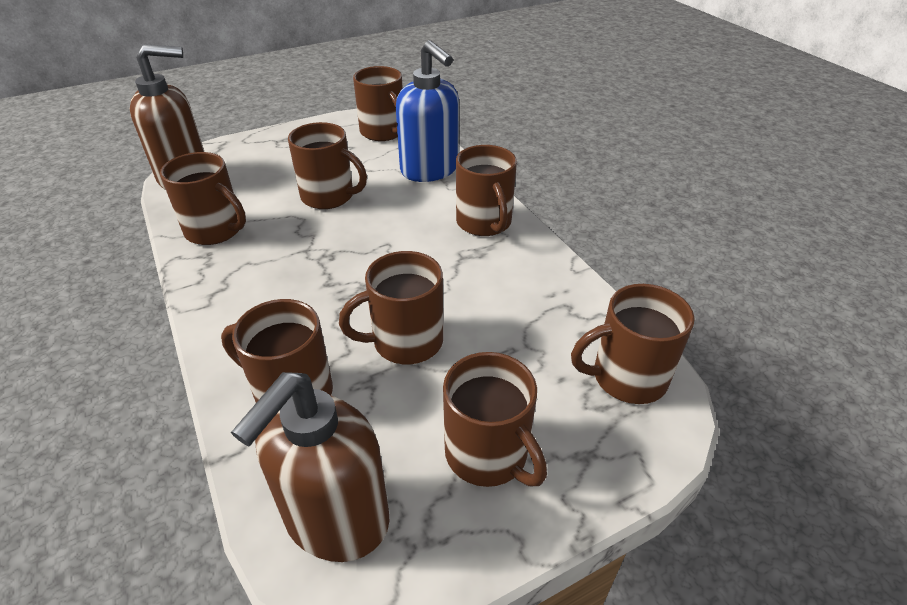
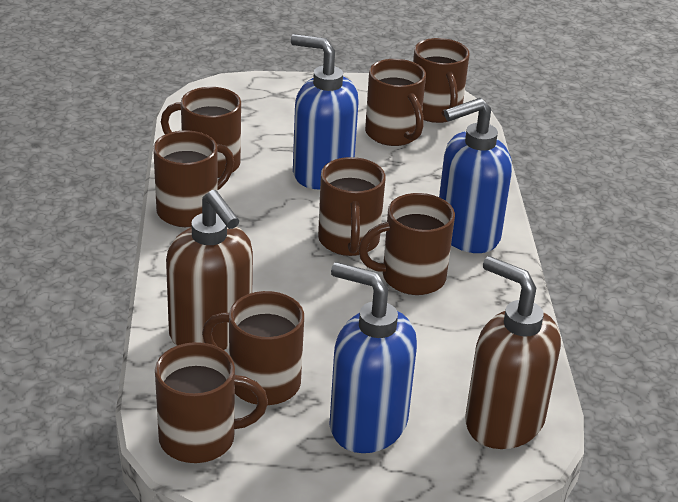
blue soap dispenser: [396,40,459,182] = 1 -> [291,34,358,190] [329,262,417,453] [439,98,512,253] = 3

